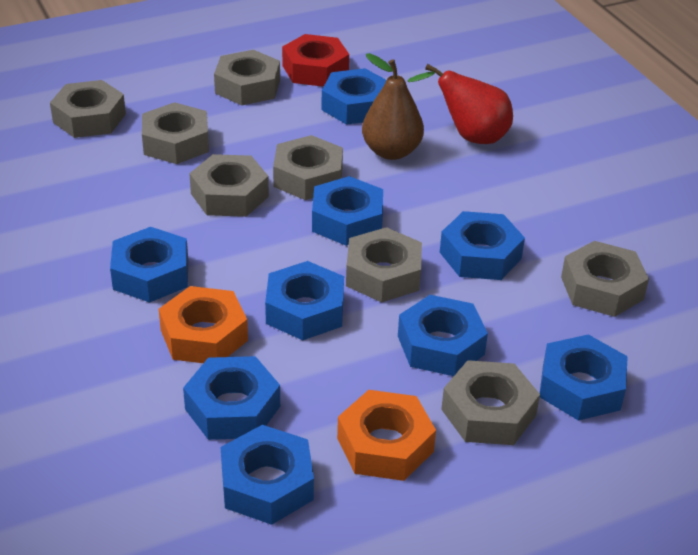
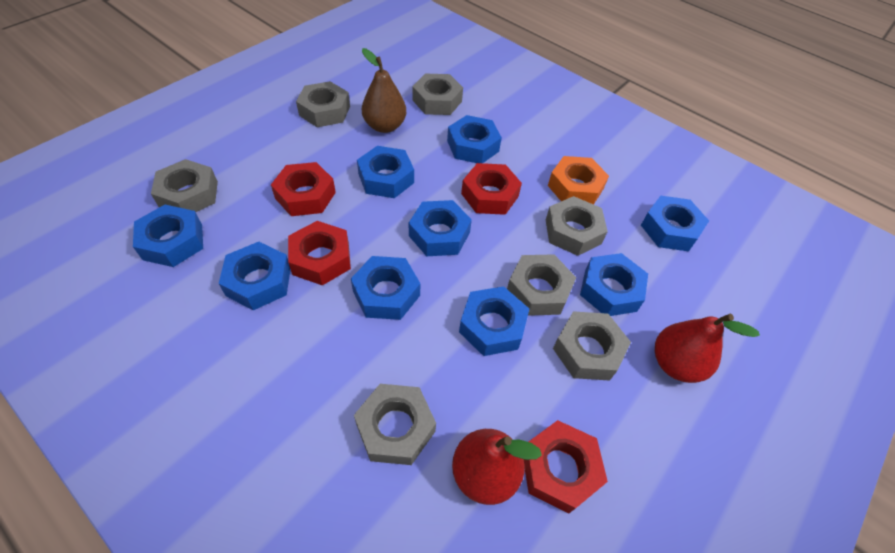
grey nut: [50,80,126,138] [142,102,209,164] [189,154,269,217] [214,50,280,105] [273,135,343,200] [346,227,422,303] [441,360,540,445] [561,241,649,317] = 8 -> [151,159,218,212] [296,81,350,127] [354,384,436,465] [412,74,463,115] [507,254,576,316] [546,196,608,256] [553,311,631,381] = 7
orange nut: [159,286,248,363] [337,390,436,481] = 2 -> [548,156,609,205] = 1
red nut: [282,34,349,87] = 1 -> [271,162,336,216] [288,221,351,286] [461,163,522,215] [523,420,608,514] = 4
red pear: [407,64,513,144] = 1 -> [452,429,542,505] [655,314,760,383] = 2

